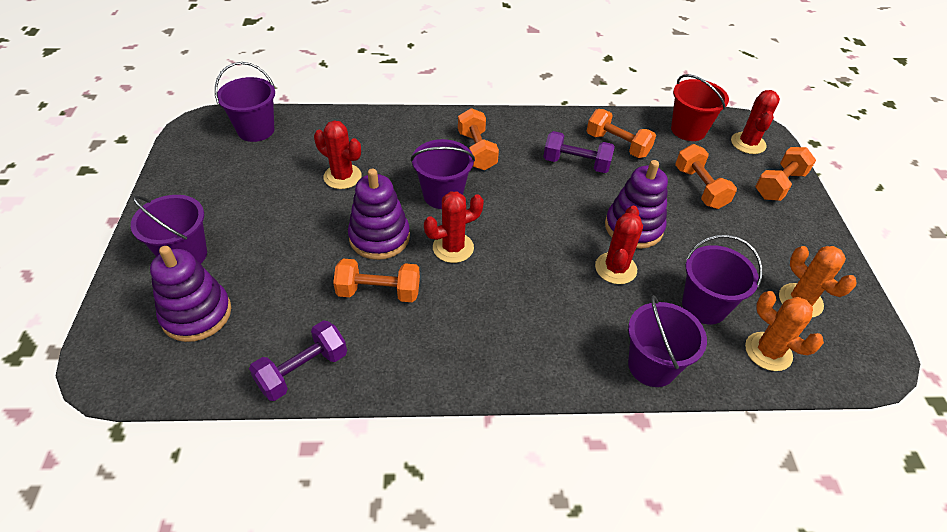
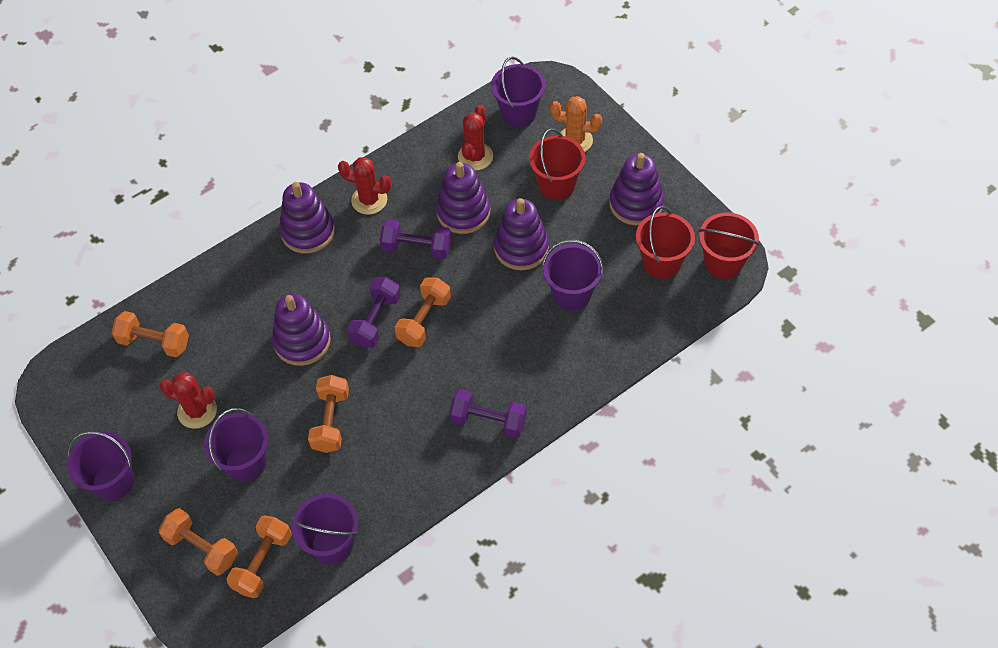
orange cactus: [745,291,824,371] [779,246,856,318] = 2 -> [550,96,602,152] = 1
purple dumbbell: [249,320,347,401] [543,131,615,173] = 2 -> [347,277,401,348] [380,219,451,259] [449,389,527,438] = 3
purple stacking toy: [150,246,231,342] [348,168,410,260] [605,160,668,249] = 3 -> [272,294,331,366] [279,182,335,253] [436,162,490,234] [494,198,549,270] [609,153,664,225] = 5
red bucket: [671,74,729,141] = 1 -> [529,128,586,200] [636,206,695,279] [699,213,759,279] = 3
red cactus: [314,121,362,189] [424,192,484,263] [595,206,643,284] [731,90,780,154] = 4 -> [160,372,217,429] [338,157,391,215] [458,105,493,170] = 3

